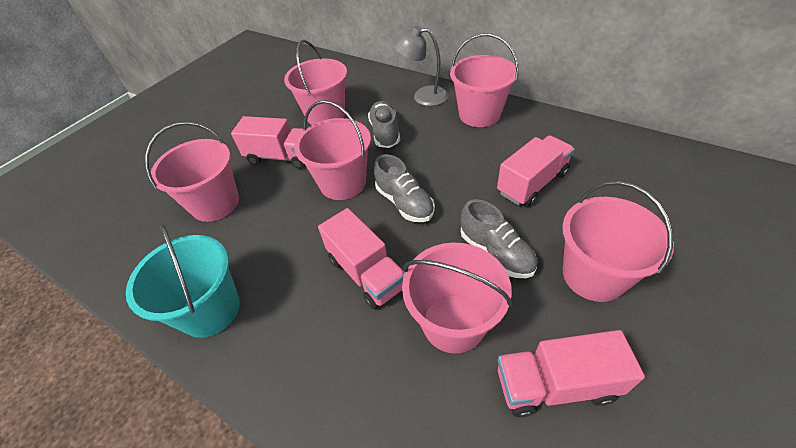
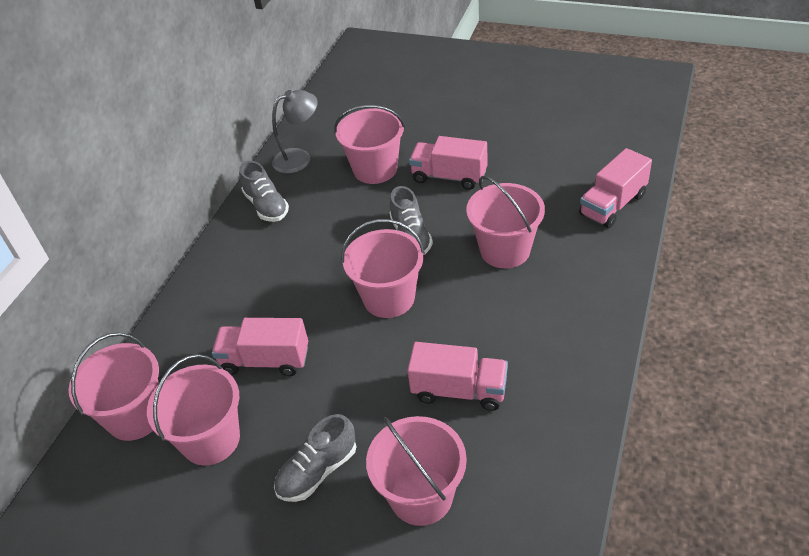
turquoise bucket: [126,225,240,338] = 1 -> none = 0

